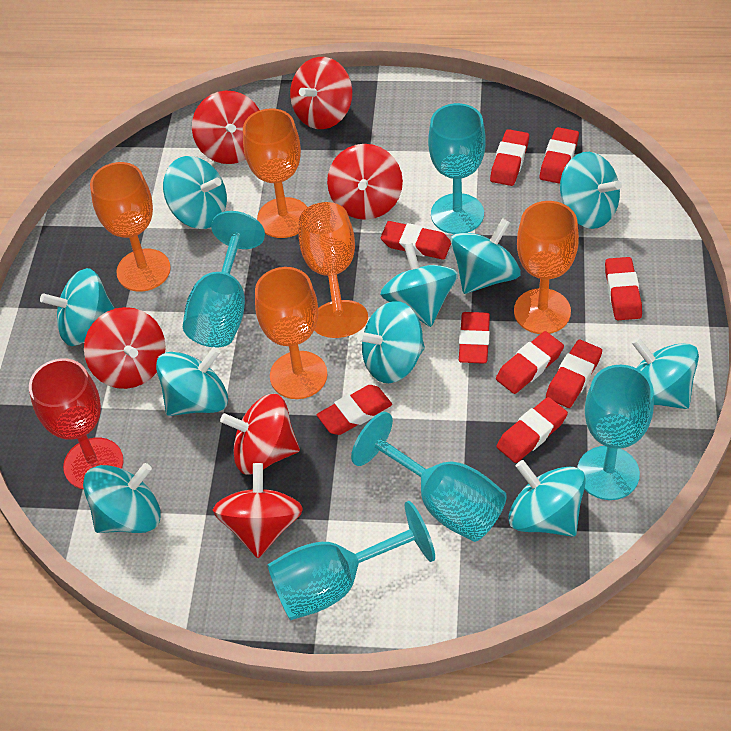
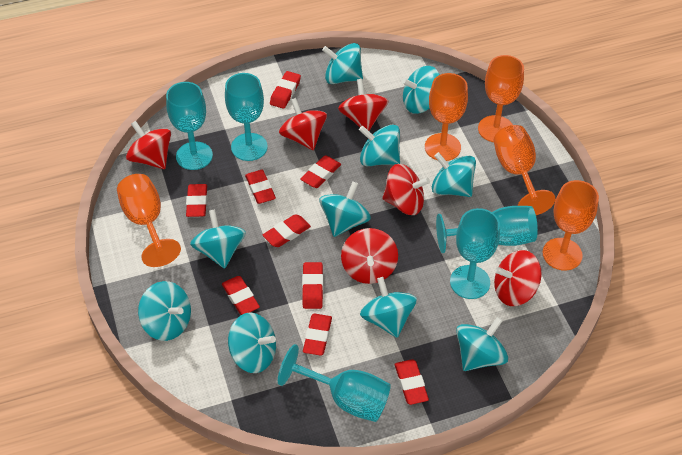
red goblet: [29,358,123,489] = 1 -> none = 0

